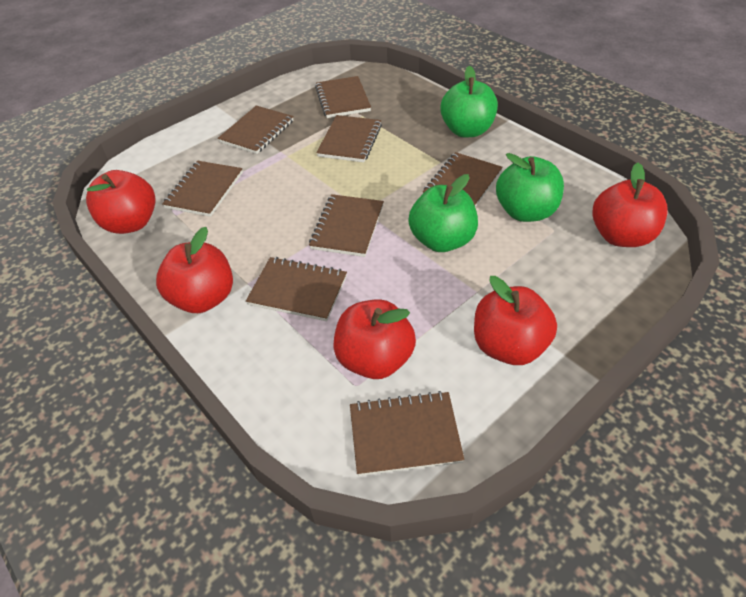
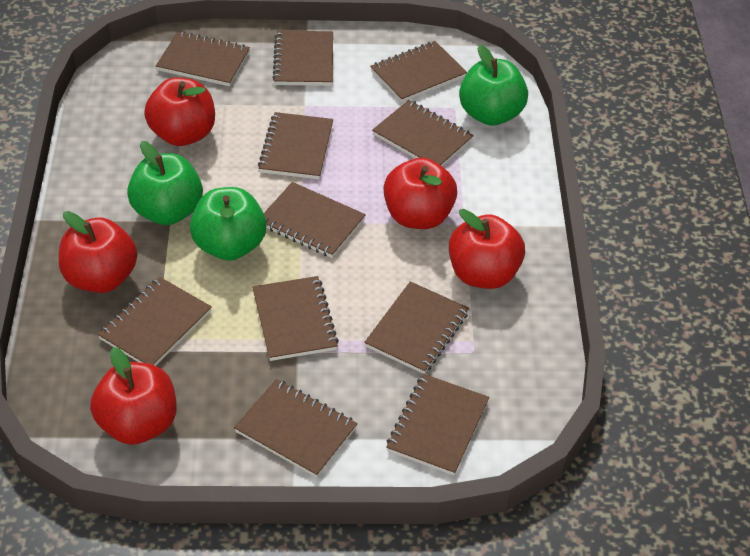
brown notebook: [162,161,243,217] [218,106,294,154] [246,257,347,321] [309,194,384,257] [315,76,371,118] [316,115,382,162] [350,391,464,476] [423,152,503,207] = 8 -> [98,277,212,366] [156,31,250,86] [234,379,358,478] [252,276,339,361] [258,112,333,179] [264,182,366,258] [272,31,333,86] [364,281,469,374] [370,41,467,103] [372,100,474,166] [386,374,489,476] = 11

